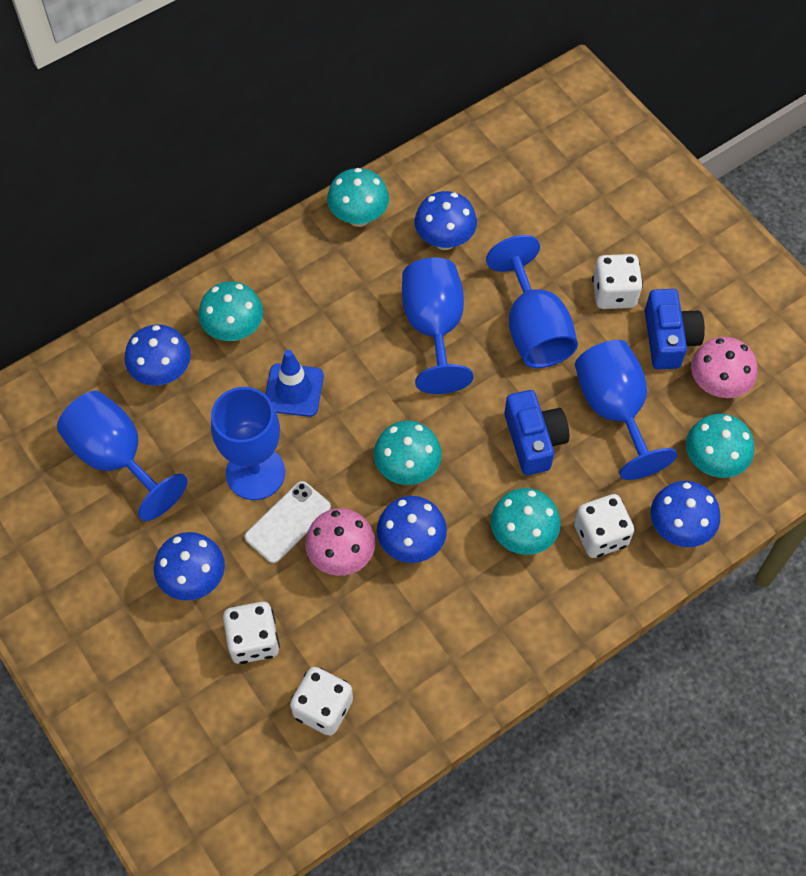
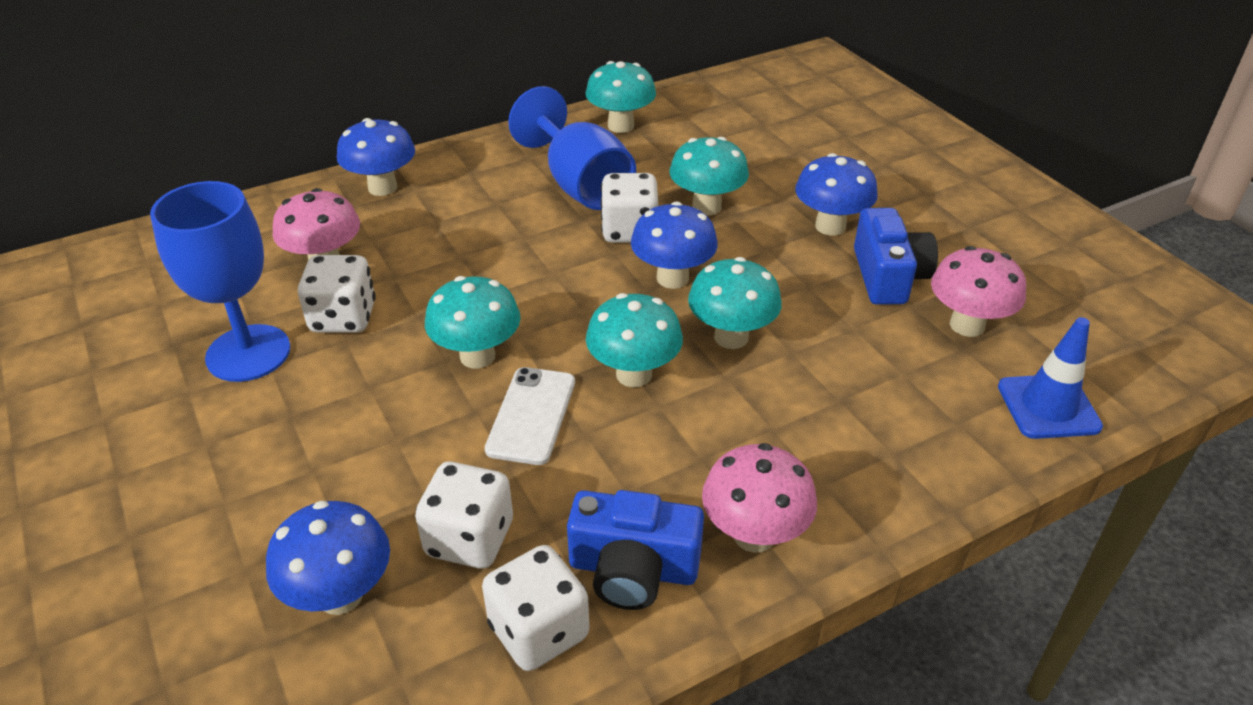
blue goblet: [57,391,188,521] [211,387,285,500] [402,257,474,394] [486,235,578,368] [575,340,677,480] = 5 -> [150,181,291,382] [508,86,636,210] = 2
blue mushroom: [125,324,191,386] [154,532,225,601] [377,496,447,563] [415,191,477,250] [651,481,720,547] = 5 -> [266,501,390,615] [337,118,415,196] [631,202,718,289] [795,153,878,236] = 4
pink mushroom: [305,508,375,576] [691,337,758,398] = 2 -> [273,188,360,260] [702,443,817,553] [931,246,1026,337] = 3

